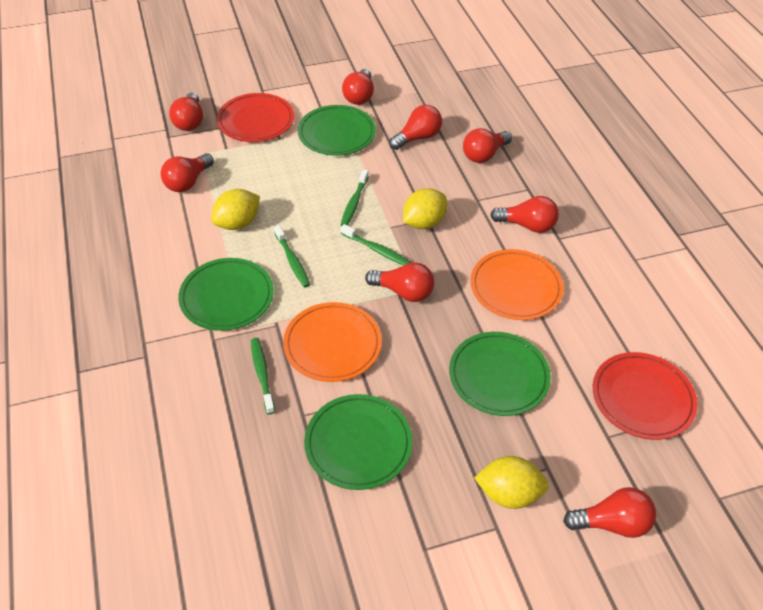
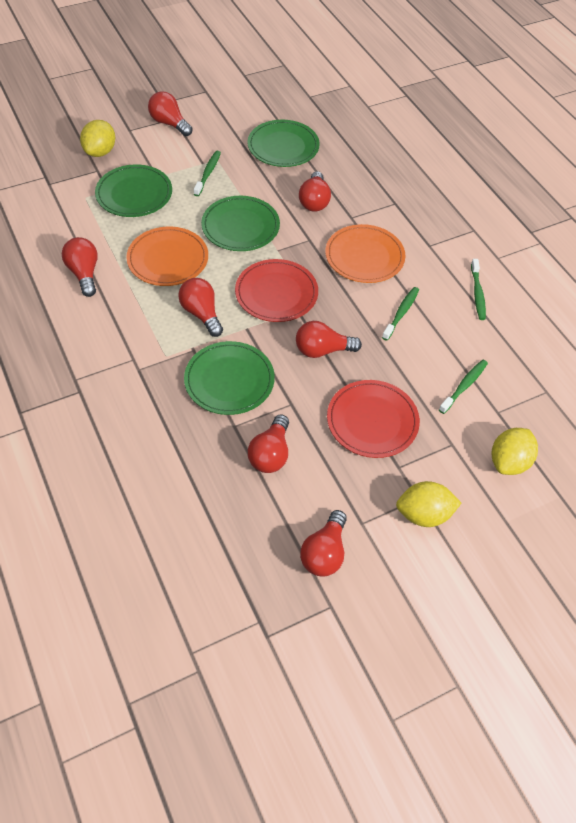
red light bulb: [160,153,214,192] [169,92,203,131] [342,69,374,105] [365,262,434,302] [389,105,442,150] [463,128,512,163] [490,196,559,233] [563,487,656,538] = 8 -> [62,237,97,297] [148,92,193,136] [178,278,223,337] [248,414,289,473] [296,321,362,358] [299,171,331,212] [300,510,347,577] = 7

